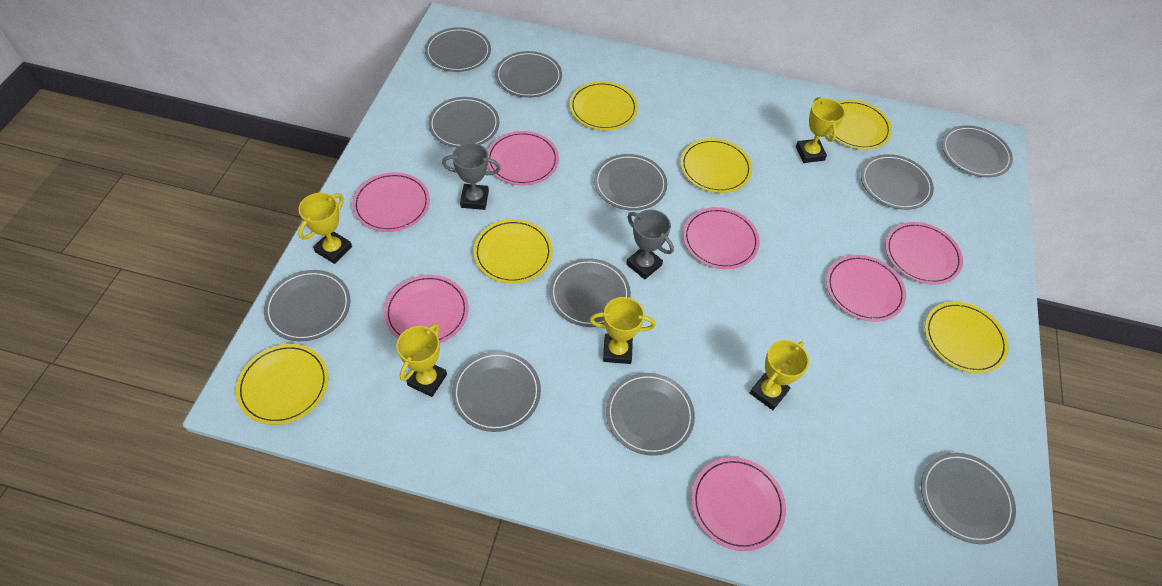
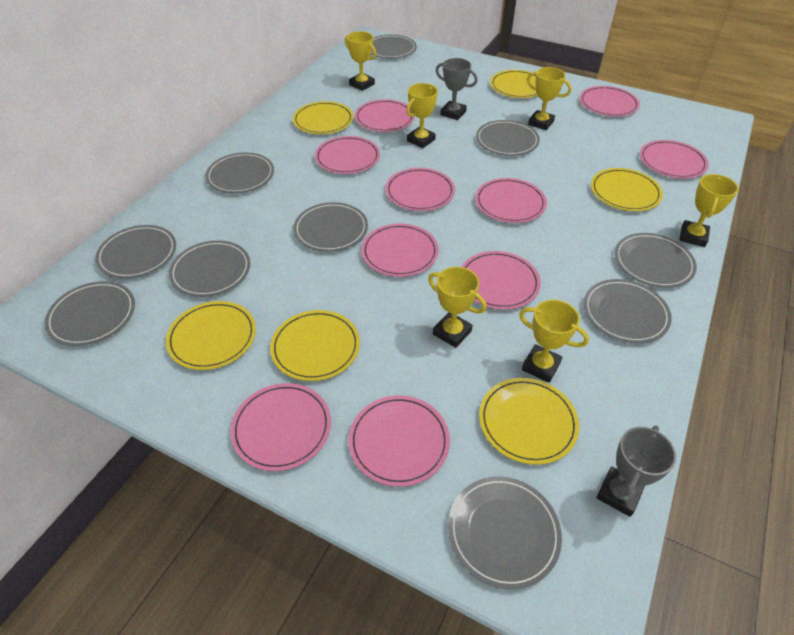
grey plate: [264,270,350,341] [425,27,491,72] [428,97,499,148] [452,351,541,432] [495,51,562,98] [549,258,631,327] [594,154,667,211] [606,373,695,456] [861,154,934,210] [921,453,1016,544] [942,125,1013,177] = 11 -> [44,281,135,346] [95,225,176,279] [169,240,250,297] [206,152,274,193] [293,202,368,252] [371,34,417,58] [448,476,562,589] [476,120,540,156] [583,279,672,343] [615,233,697,288] = 10
pink plate: [352,172,430,232] [384,275,469,343] [487,131,559,186] [683,207,760,269] [691,457,786,551] [826,255,906,322] [885,222,963,285] = 7 -> [230,383,331,471] [315,136,380,174] [349,395,450,487] [355,99,415,132] [361,223,439,277] [385,168,455,211] [462,251,541,310] [475,178,547,223] [580,86,640,117] [639,140,709,179] = 10
yellow trophy: [298,193,352,264] [397,323,447,397] [589,297,656,364] [750,340,809,410] [796,97,845,163] = 5 -> [345,31,376,91] [407,83,438,148] [428,267,486,348] [519,300,589,383] [527,67,572,130] [679,174,739,247] = 6

